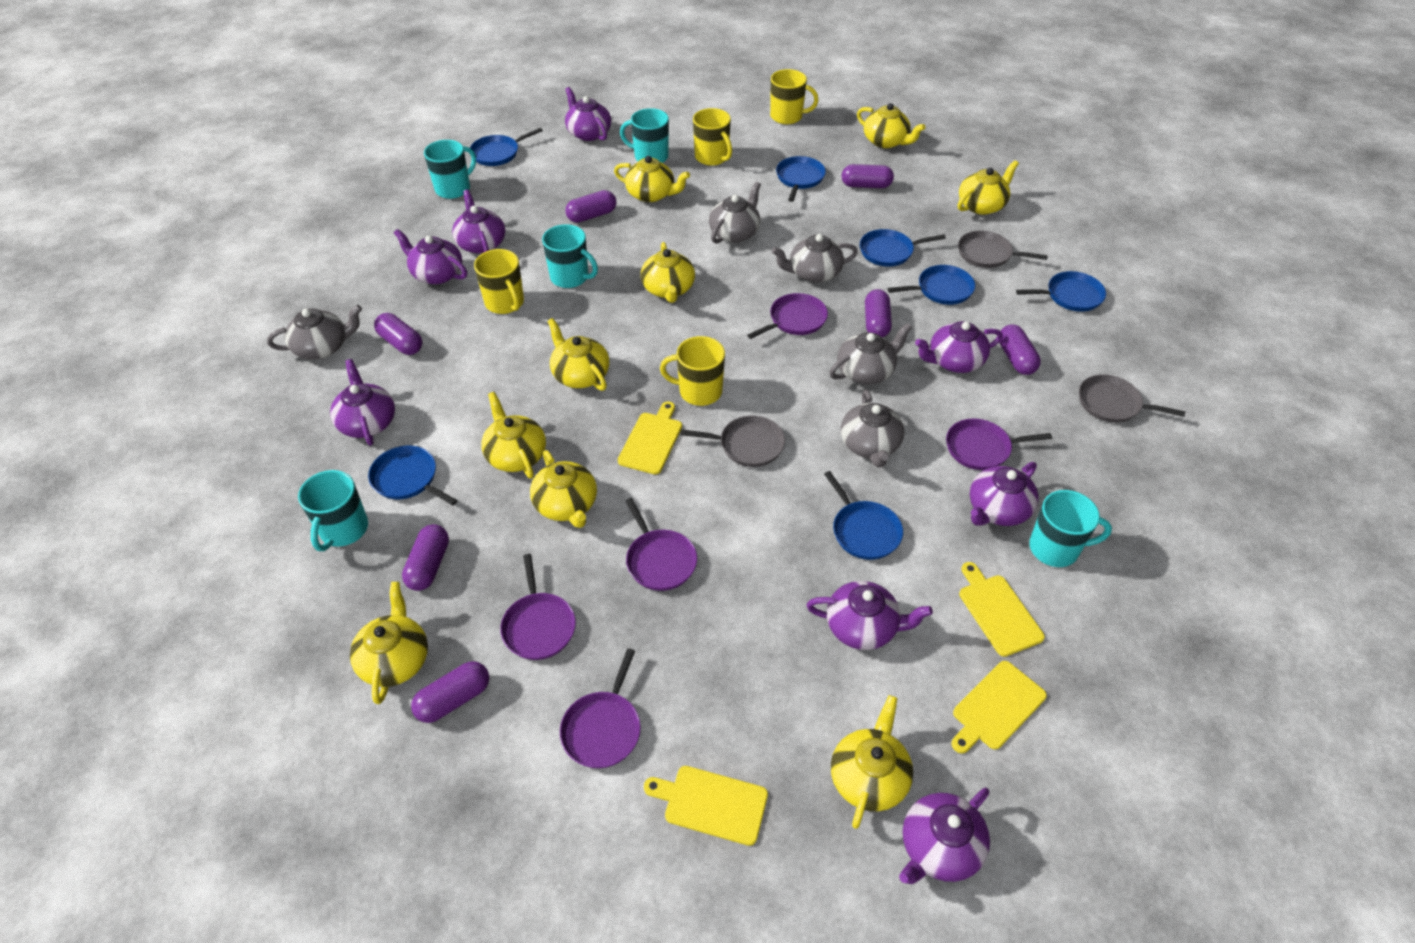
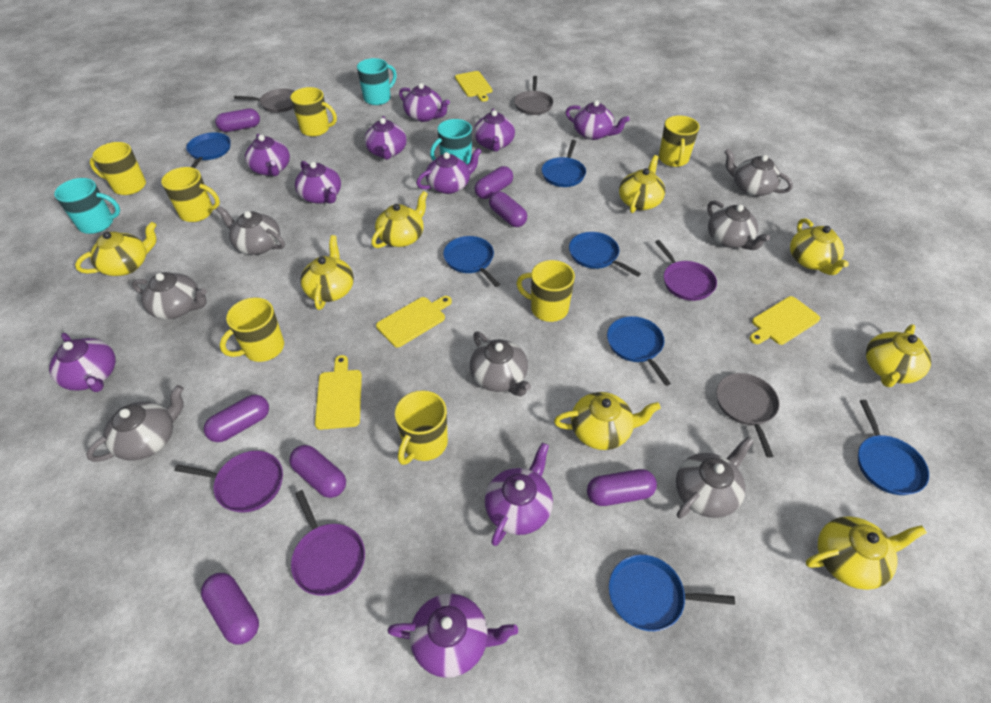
grey teapot: [267,305,362,359] [709,182,761,244] [772,234,858,283] [829,323,912,384] [841,390,904,467] = 5 -> [86,385,184,462] [132,272,207,319] [216,206,285,255] [470,332,531,396] [676,437,753,519] [707,200,770,250] [725,149,793,197] = 7
purple pan: [500,554,576,660] [560,648,641,768] [625,498,697,591] [747,293,828,339] [946,419,1052,470] = 5 -> [174,451,283,513] [291,490,365,596] [655,240,717,301] = 3
purple teapot: [330,359,395,446] [394,229,467,284] [452,190,505,254] [565,87,611,141] [806,581,933,650] [899,788,990,884] [915,321,1002,373] [970,462,1039,526] = 8 -> [49,333,116,392] [245,134,290,176] [295,161,341,204] [364,116,407,160] [388,594,518,678] [399,83,450,122] [416,148,482,194] [474,108,515,152] [485,443,553,546] [566,100,629,140] = 10
turquoise mug: [298,470,368,551] [424,140,476,199] [542,224,598,288] [620,108,669,163] [1029,490,1112,567] = 5 -> [54,178,120,234] [357,58,397,105] [430,119,472,164] = 3
yellow mug: [474,249,524,314] [660,336,725,406] [693,108,732,166] [770,69,818,124] = 4 -> [90,142,146,195] [161,167,220,222] [220,297,284,362] [290,87,337,137] [395,390,448,465] [516,260,575,322] [659,115,700,167] = 7
yellow teapot: [350,582,428,704] [481,392,546,479] [530,450,597,528] [547,318,609,391] [614,156,690,202] [641,242,695,303] [831,695,913,829] [857,103,925,148] [958,160,1019,215] = 9 -> [75,222,157,276] [300,235,354,310] [371,191,428,248] [554,392,661,450] [619,155,665,213] [790,218,849,275] [806,516,927,590] [866,324,931,387] = 8

